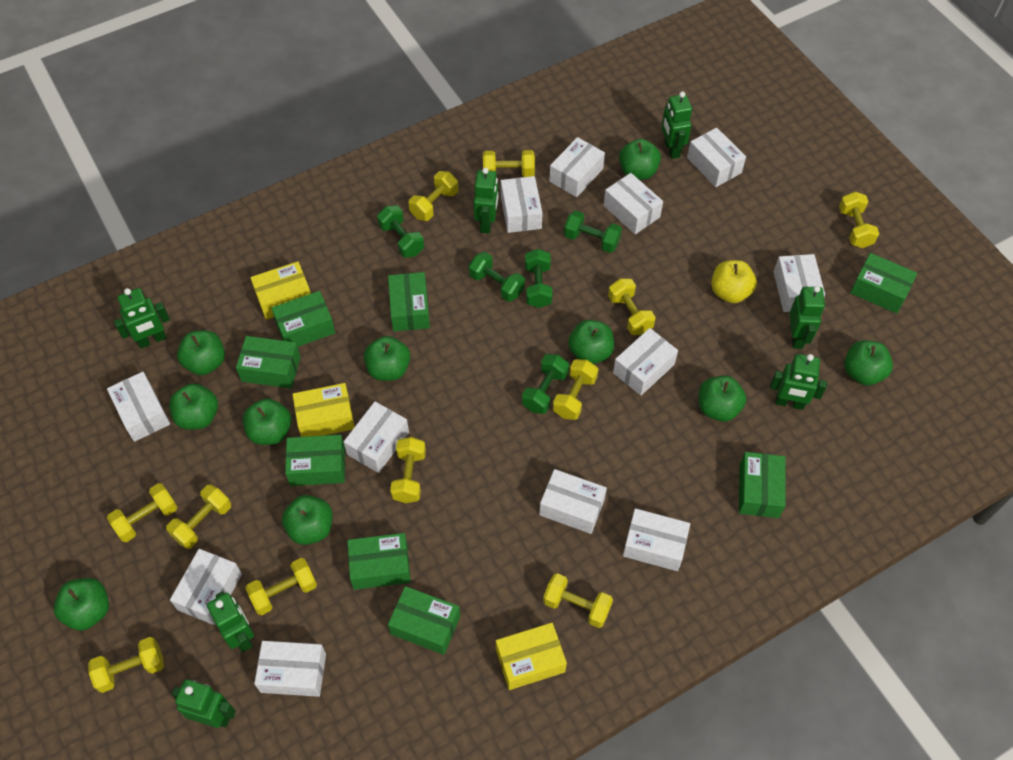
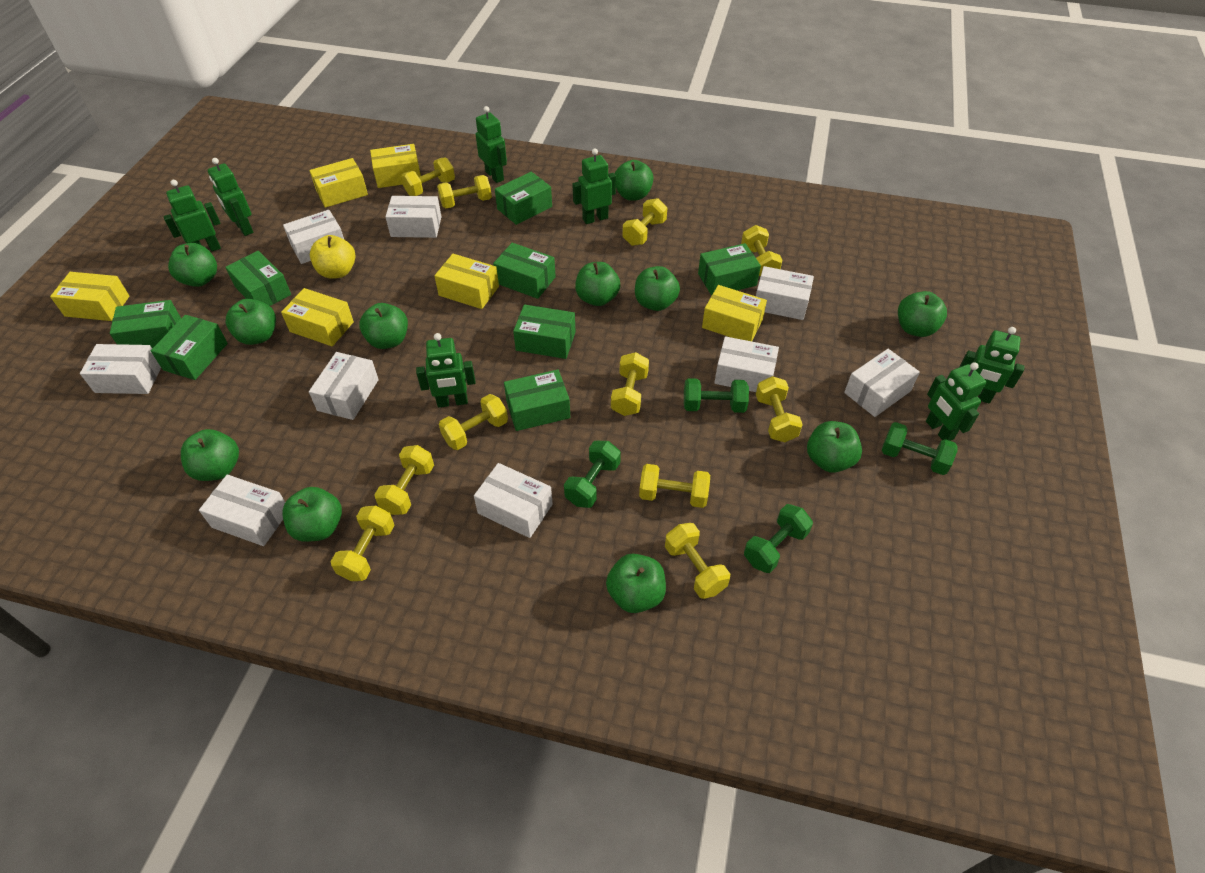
green apple: [54,578,109,630] [169,383,218,430] [177,330,225,375] [243,398,291,445] [282,495,332,545] [364,336,410,381] [568,320,614,364] [619,139,661,180] [699,376,746,422] [844,340,893,386] = 10 -> [168,243,217,287] [181,429,239,481] [226,299,276,345] [282,487,342,542] [359,303,408,349] [575,262,620,306] [606,554,666,613] [614,160,654,200] [635,266,680,311] [807,421,862,473] [898,291,947,337] = 11
green dumbbell: [377,205,424,258] [469,252,525,302] [522,354,569,414] [525,249,552,308] [564,210,622,253] = 5 -> [564,441,621,508] [684,378,749,413] [744,504,813,573] [882,422,957,475] = 4
white box: [107,372,170,442] [170,549,242,625] [254,641,326,697] [344,402,409,473] [501,176,543,233] [539,469,607,534] [549,137,605,197] [604,173,663,234] [613,328,678,396] [623,508,690,571] [687,128,746,187] [774,254,825,312] = 12 -> [80,344,161,394] [199,475,285,546] [283,210,344,264] [309,352,379,420] [385,196,442,238] [474,463,553,538] [714,336,779,392] [756,266,814,320] [844,349,920,417] = 9
yellow box: [250,262,311,320] [292,383,355,437] [496,623,567,690] = 3 -> [50,272,130,321] [281,288,354,346] [309,158,368,208] [370,144,421,188] [434,254,499,309] [702,285,767,341] = 6

